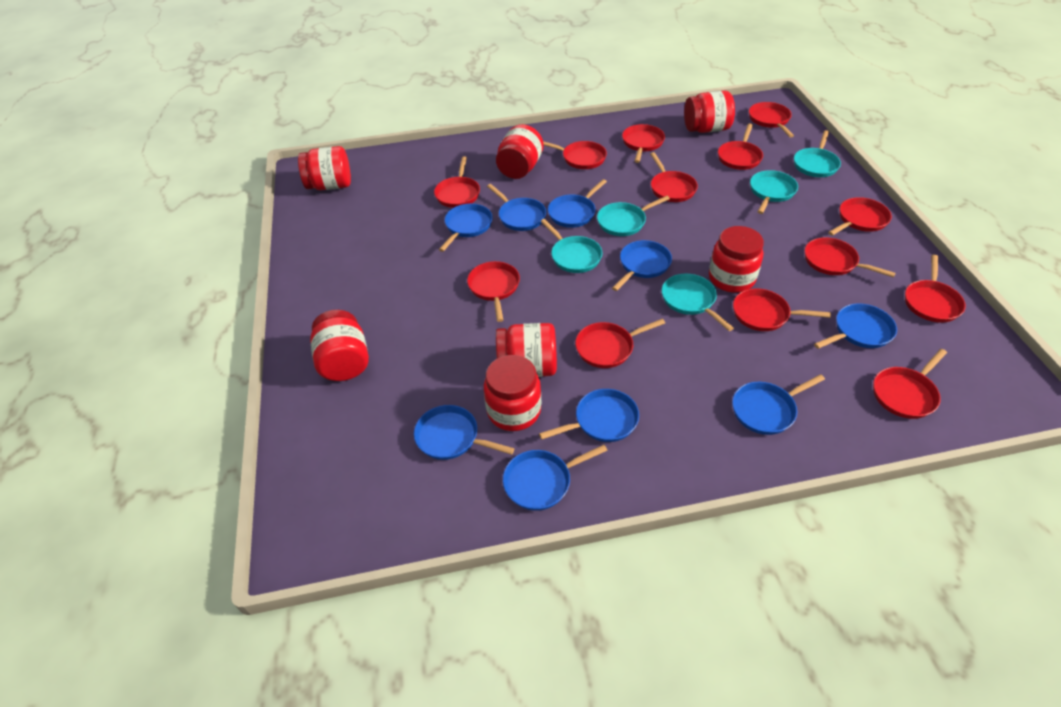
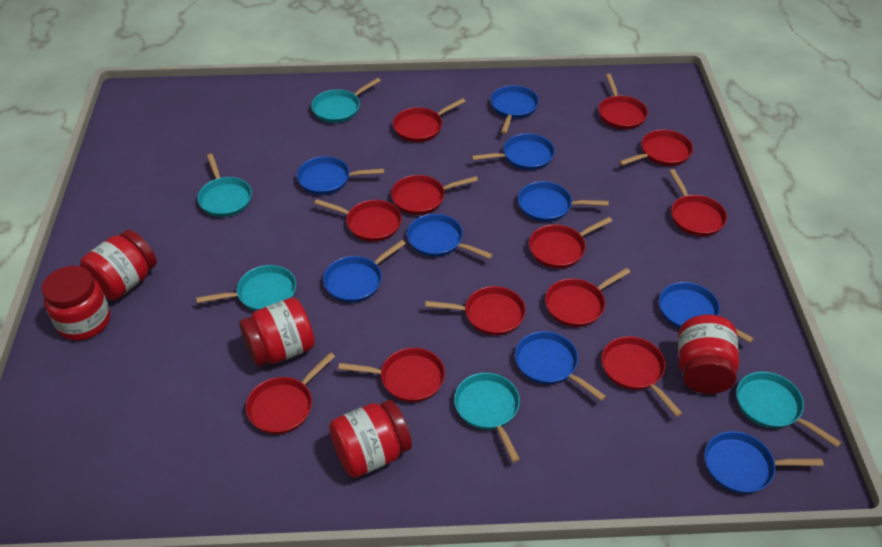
red jar: [298,146,351,190] [310,310,369,381] [484,355,541,431] [496,124,543,179] [496,323,557,377] [684,91,735,133] [709,226,764,293] = 7 -> [42,266,110,340] [80,230,157,300] [239,298,315,367] [329,400,412,478] [678,314,739,394] = 5
red pan: [434,156,480,208] [467,261,520,322] [543,141,607,169] [575,319,665,368] [622,124,665,163] [650,152,698,202] [718,124,763,170] [733,288,831,331] [749,102,794,138] [805,237,896,278] [828,197,892,236] [873,349,947,419] [905,255,966,323] = 13 -> [246,353,335,434] [314,199,402,242] [338,348,445,402] [391,175,478,215] [393,98,466,142] [425,286,526,335] [529,217,612,268] [545,268,630,327] [599,74,648,129] [601,336,682,417] [619,130,693,166] [669,169,727,236] = 12

